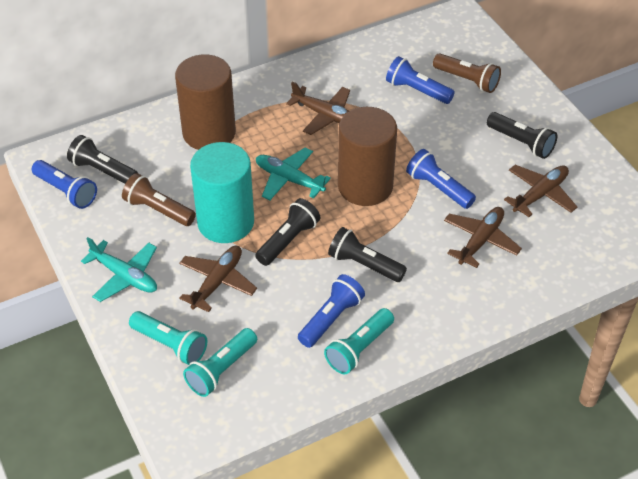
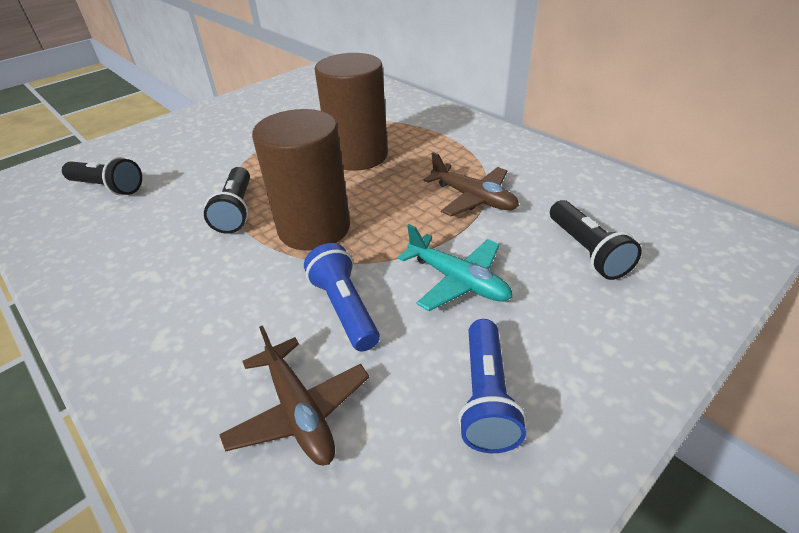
black flashlight: [67,135,138,184] [255,198,321,266] [328,227,407,282] [487,112,557,159] = 4 -> [62,157,142,195] [204,167,250,234] [550,200,642,280] = 3
blue flashlight: [32,160,97,209] [298,274,365,348] [386,56,455,104] [406,149,476,209] = 4 -> [304,243,380,351] [458,319,526,453] = 2
brown flashlight: [122,173,196,226] [433,53,501,93] = 2 -> none = 0
brown plane: [179,246,257,312] [286,81,350,135] [444,207,522,268] [504,165,577,217] = 4 -> [219,325,369,465] [423,152,519,216] = 2
turquoise cylinder: [190,142,254,243] = 1 -> none = 0
turquoise flashlight: [129,311,207,365] [183,328,257,397] [324,308,394,374] = 3 -> none = 0
turquoise plane: [81,237,157,302] [256,148,331,200] = 2 -> [398,224,512,311] = 1

